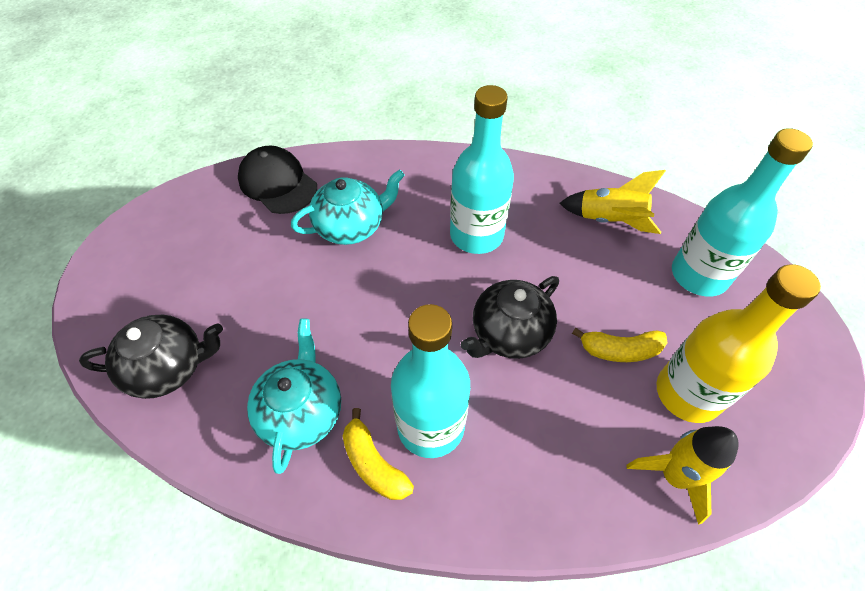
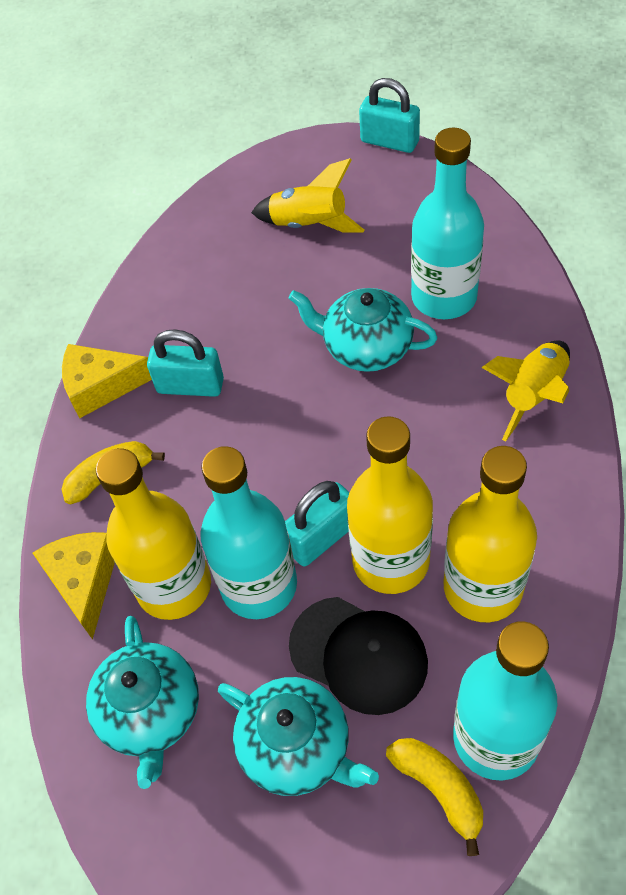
black teapot: [79,315,223,399] [461,276,559,359] = 2 -> none = 0
turquoise padlock: none = 0 -> [147,329,224,397] [285,481,349,567] [359,78,420,153] = 3
turquoise teapot: [247,318,341,474] [291,169,405,245] = 2 -> [86,616,199,789] [218,677,379,796] [288,288,437,372] = 3
yellow bottle: [657,264,821,423] = 1 -> [96,448,211,620] [347,416,433,594] [444,446,537,622] = 3
yellow cheese: none = 0 -> [33,532,115,639] [62,344,152,419] = 2

